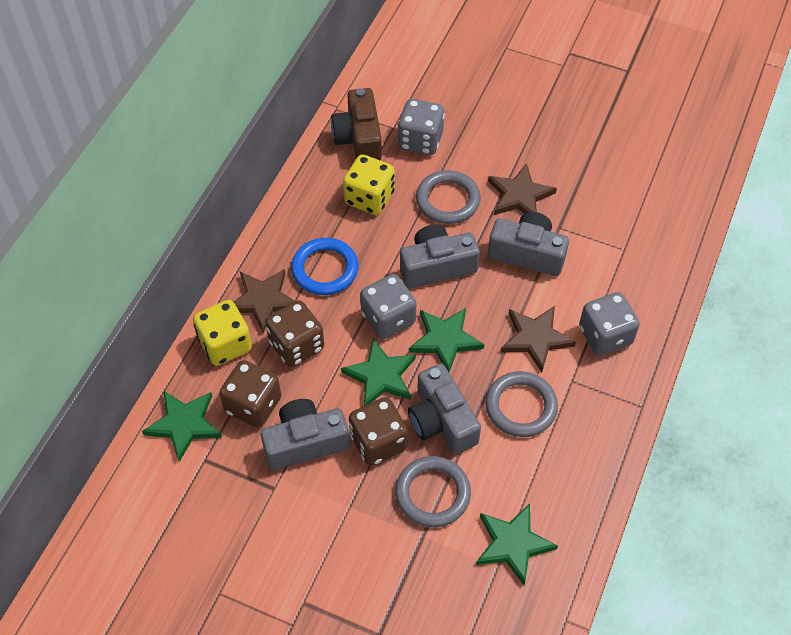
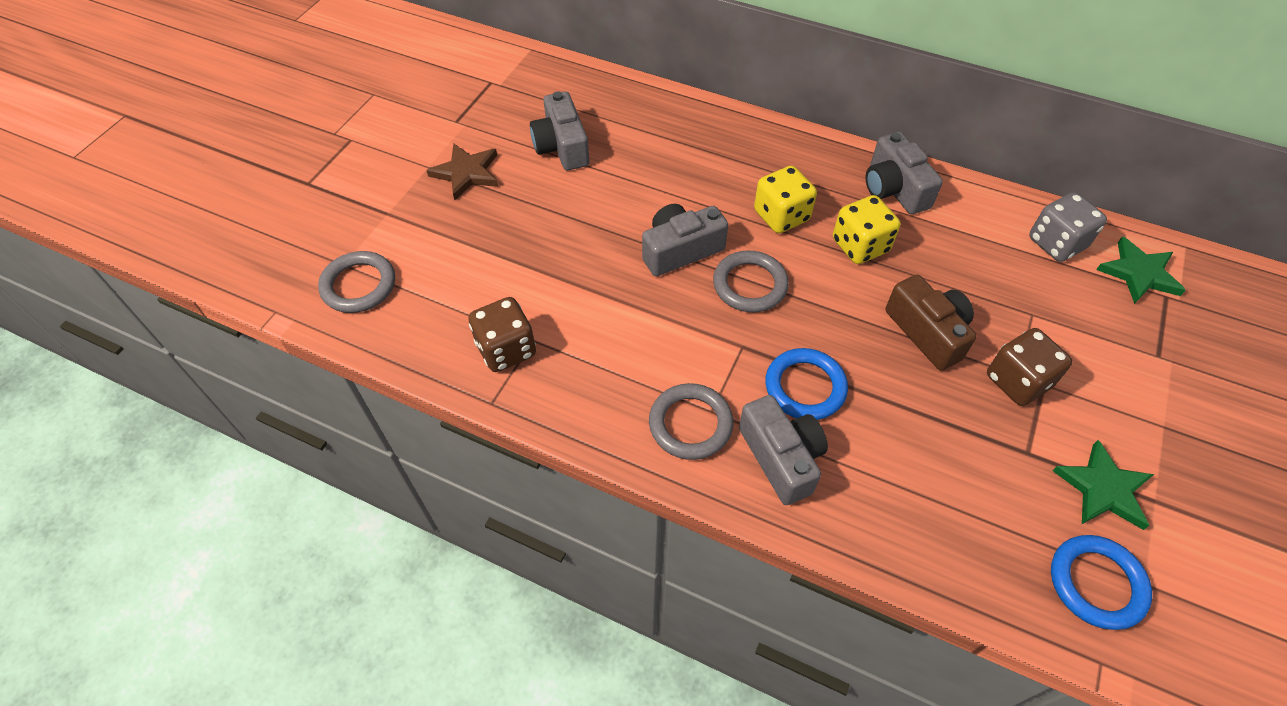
blue ring: [291,238,359,295] = 1 -> [765,348,848,420] [1051,535,1152,630] = 2
brown dice: [219,360,281,428] [265,300,324,367] [349,397,408,466] = 3 -> [468,297,536,372] [987,328,1072,406] = 2
brown star: [233,269,295,333] [488,163,557,215] [500,306,576,373] = 3 -> [426,143,498,200] = 1
green star: [142,391,222,462] [341,339,416,406] [409,308,484,372] [476,504,558,585] = 4 -> [1052,440,1154,530] [1096,236,1186,304] = 2
grey dice: [360,274,416,339] [398,99,445,155] [579,292,640,356] = 3 -> [1029,192,1107,262] = 1

